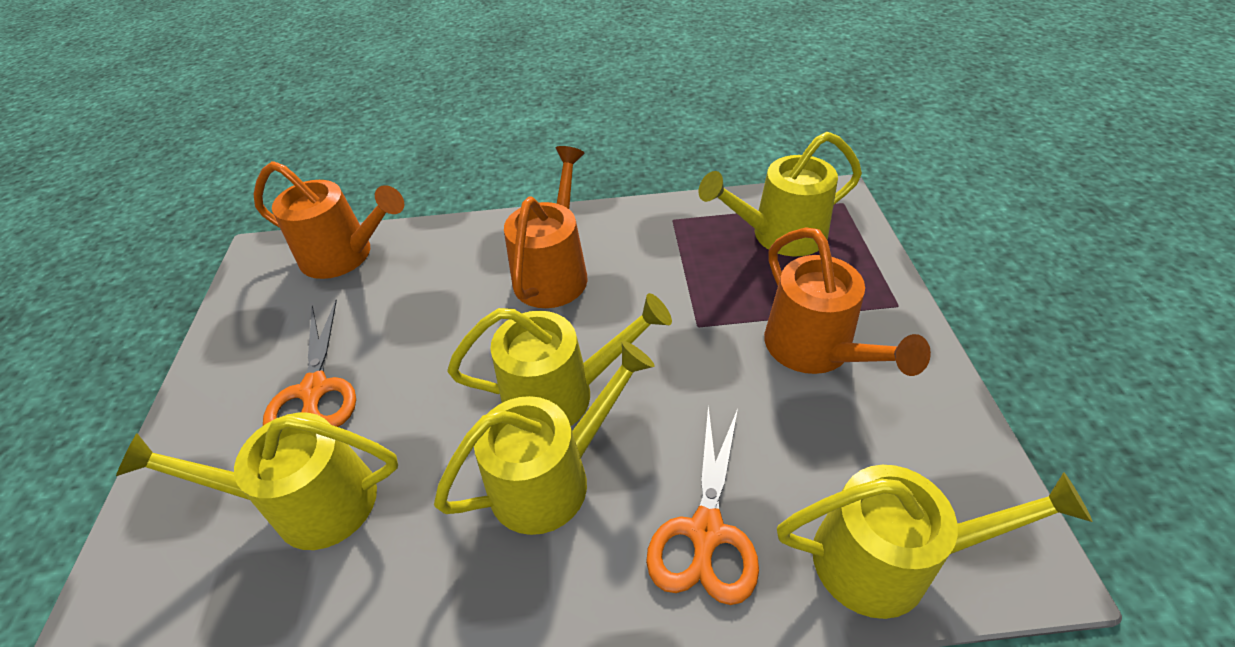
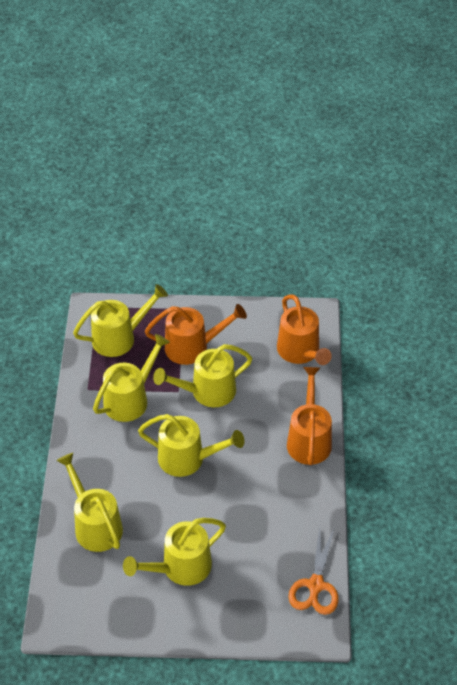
orange scissors: [263,300,356,427] [646,406,759,605] = 2 -> [288,526,339,615] = 1
yellow watering can: [116,413,398,550] [434,341,655,535] [448,293,672,426] [698,132,862,256] [777,465,1092,619] = 5 -> [56,453,123,552] [73,284,168,357] [93,334,170,422] [123,518,226,586] [138,414,245,477] [153,344,252,407] = 6

